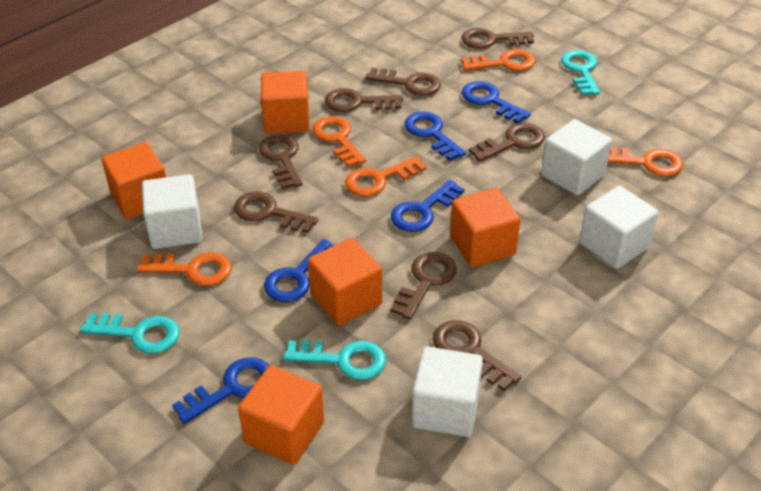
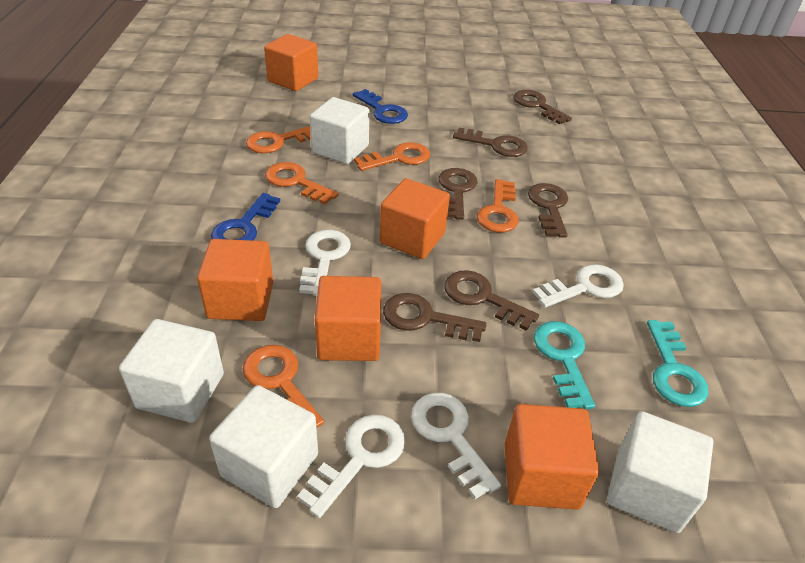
blue key: [172,357,270,424] [264,239,334,302] [391,180,465,232] [404,112,466,161] [462,81,531,123] = 5 -> [211,193,280,241] [352,89,408,124] = 2
brown key: [234,192,318,233] [259,134,303,189] [325,88,403,112] [365,68,441,96] [390,252,457,320] [433,320,521,391] [462,28,534,49] [469,123,545,162] = 8 -> [383,293,487,342] [439,168,478,220] [444,270,539,331] [453,128,528,157] [514,90,572,124] [528,183,568,238] = 6
turquoise key: [80,313,180,354] [283,340,386,380] [561,50,600,95] = 3 -> [534,321,595,409] [647,320,708,407] = 2
white key: none = 0 -> [297,415,405,518] [299,230,351,296] [411,393,501,499] [532,264,624,308] = 4

